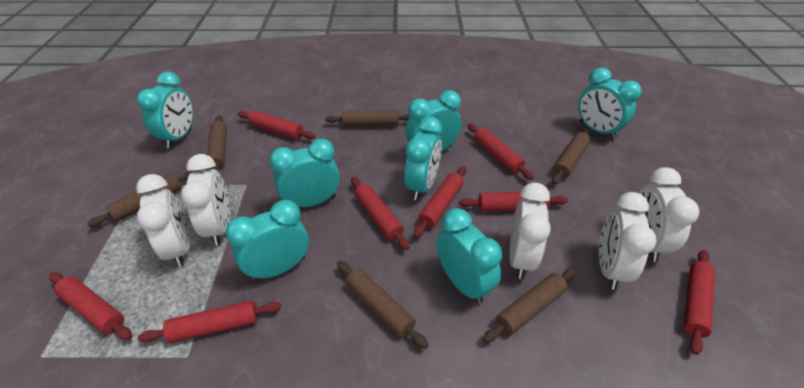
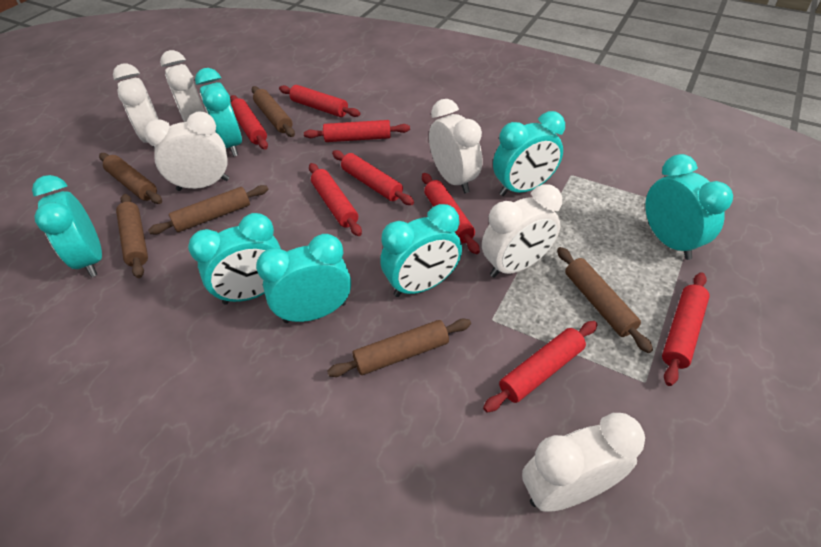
white clock: [136,174,190,267] [181,154,230,246] [509,182,551,279] [599,192,657,290] [638,167,699,262] = 5 -> [113,63,159,147] [144,112,229,191] [160,50,205,122] [429,99,482,193] [482,184,562,278] [522,413,645,512] = 6

